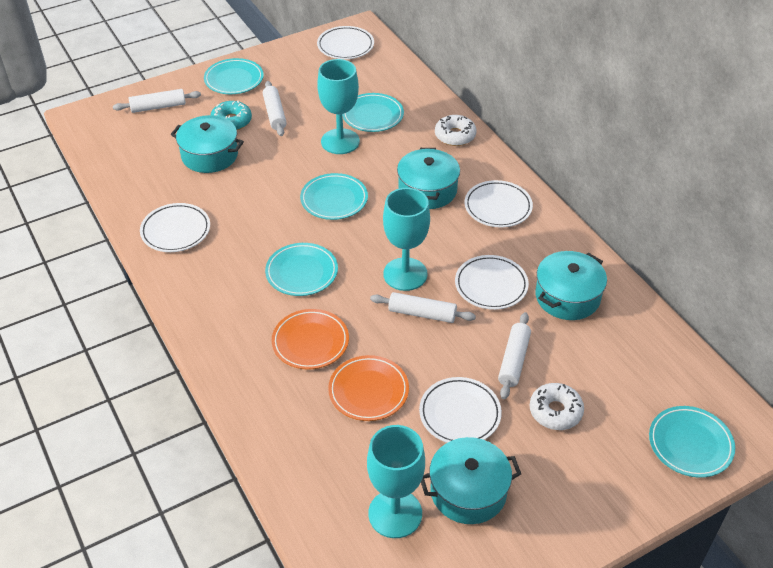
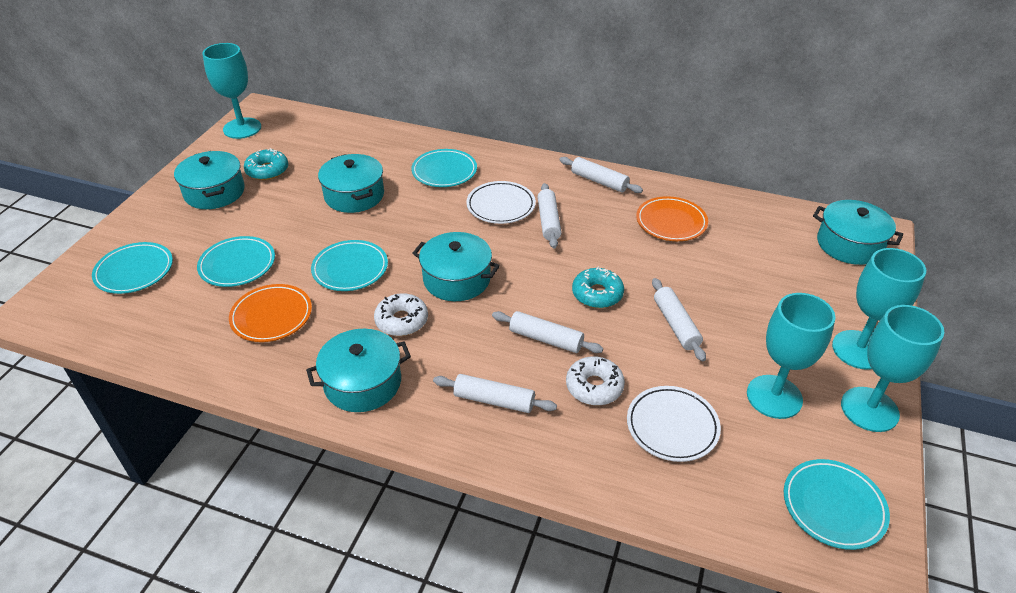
turquoise donut: [211,100,252,130] = 1 -> [244,148,288,180] [572,267,624,308] = 2
turquoise goblet: [317,59,360,154] [367,425,425,538] [383,188,430,291] = 3 -> [203,43,261,139] [747,293,835,419] [832,248,926,370] [841,305,944,432] = 4
turquoise pot: [171,115,244,173] [397,148,460,209] [421,437,521,524] [535,251,607,320] = 4 -> [174,151,245,209] [306,329,411,412] [318,154,384,213] [412,232,500,301] [813,200,903,265] = 5
white plate: [140,203,210,252] [317,26,374,59] [419,377,502,443] [455,255,529,310] [464,180,533,228] = 5 -> [466,181,536,224] [627,386,721,462] = 2
white rolling pin: [113,89,201,113] [263,81,287,136] [370,292,476,323] [498,312,531,399] = 4 -> [433,374,557,413] [492,311,603,353] [538,183,562,249] [559,157,643,193] [652,278,706,362] = 5

